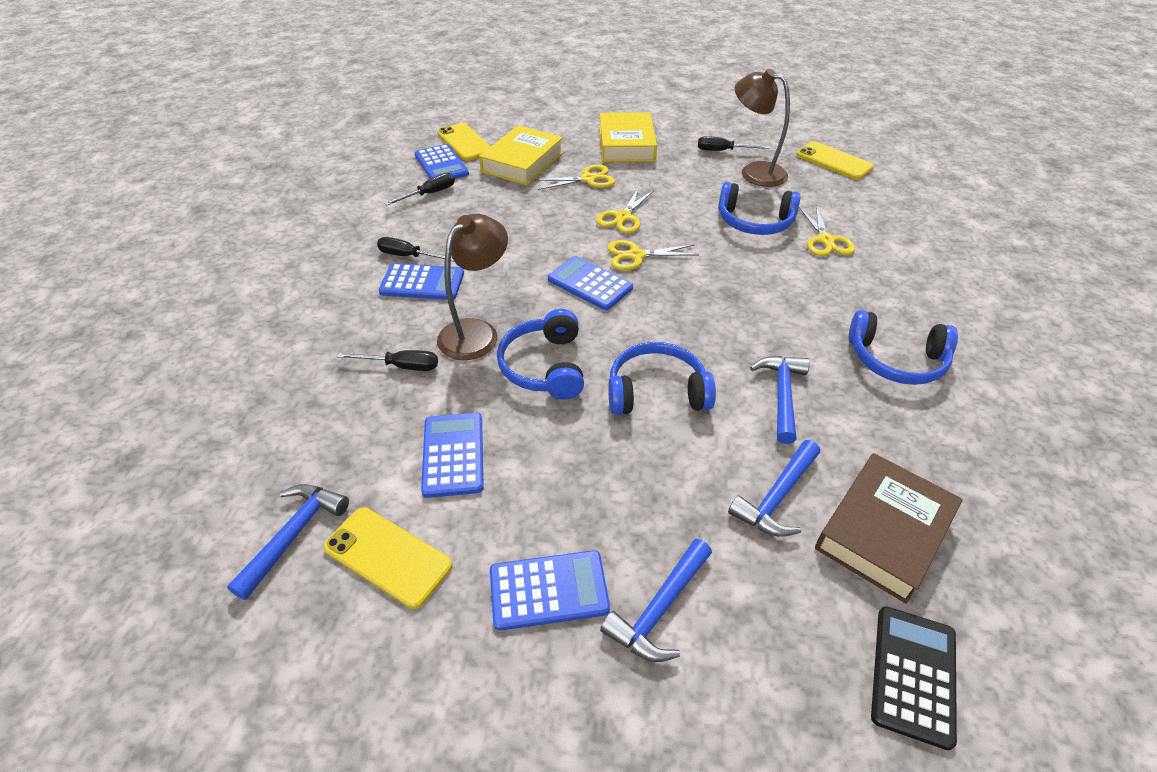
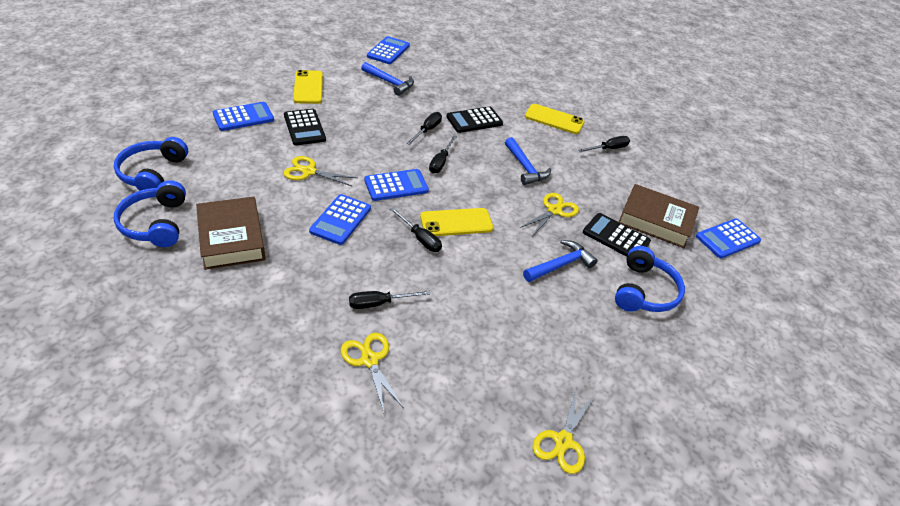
black calculator: [871,606,957,750] = 1 -> [284,109,326,145] [446,107,503,133] [583,213,651,257] = 3
black screwdriver: [337,350,438,371] [377,237,454,261] [384,173,455,205] [698,136,770,151] = 4 -> [349,291,431,309] [390,208,442,252] [406,112,442,145] [429,135,457,174] [578,136,630,152] = 5
blue hammer: [227,484,349,600] [600,539,712,662] [728,440,820,537] [750,356,810,444] = 4 -> [361,62,414,96] [505,137,551,185] [523,240,597,282] = 3
blue headphones: [497,309,584,400] [608,342,716,415] [718,182,801,235] [849,310,958,385] = 4 -> [114,137,188,191] [114,180,186,247] [615,246,685,312] = 3
brown book: [815,453,963,604] = 1 -> [196,197,266,270] [619,184,699,248] = 2
brown lamp: [437,213,508,360] [735,69,790,187] = 2 -> none = 0
yellow book: [479,125,563,185] [599,112,657,162] = 2 -> none = 0

